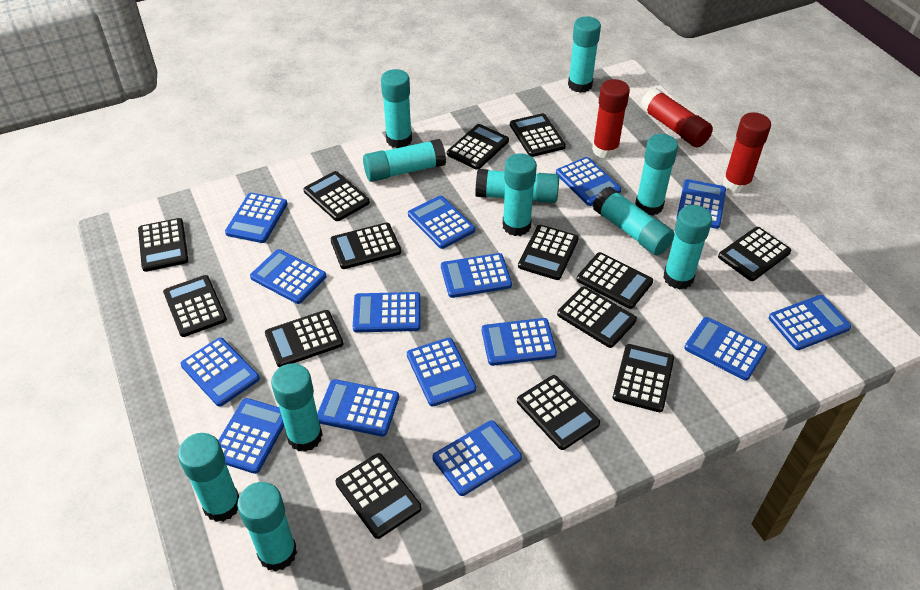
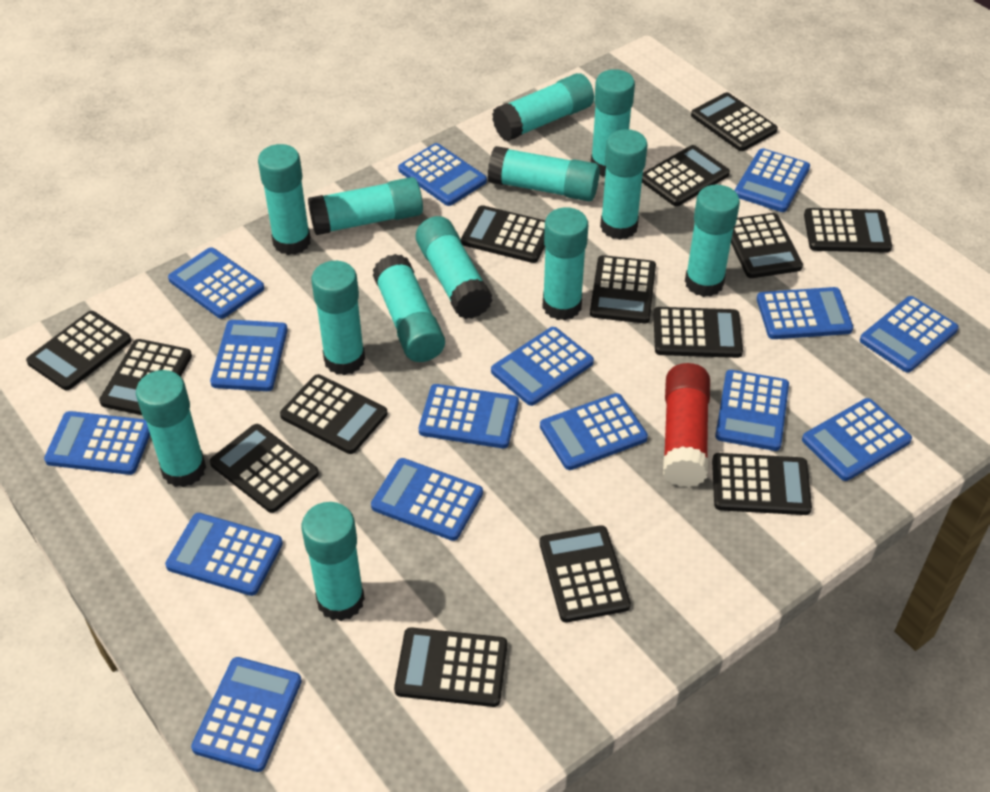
red glue stick: [592,79,630,159] [640,88,713,148] [723,112,771,194] = 3 -> [663,363,710,487] = 1
turquoise glue stick: [178,433,239,522] [237,482,297,572] [271,363,323,452] [363,139,446,182] [381,69,412,148] [475,169,559,203] [503,153,537,236] [568,16,601,93] [593,187,675,255] [635,134,678,216] [663,205,712,290] = 11 -> [136,370,206,487] [258,144,311,255] [302,502,365,621] [308,177,423,235] [311,261,365,375] [373,254,445,362] [416,216,493,319] [488,146,600,201] [492,73,594,141] [542,207,588,320] [591,69,635,177] [600,129,648,240] [685,185,740,297] = 13

